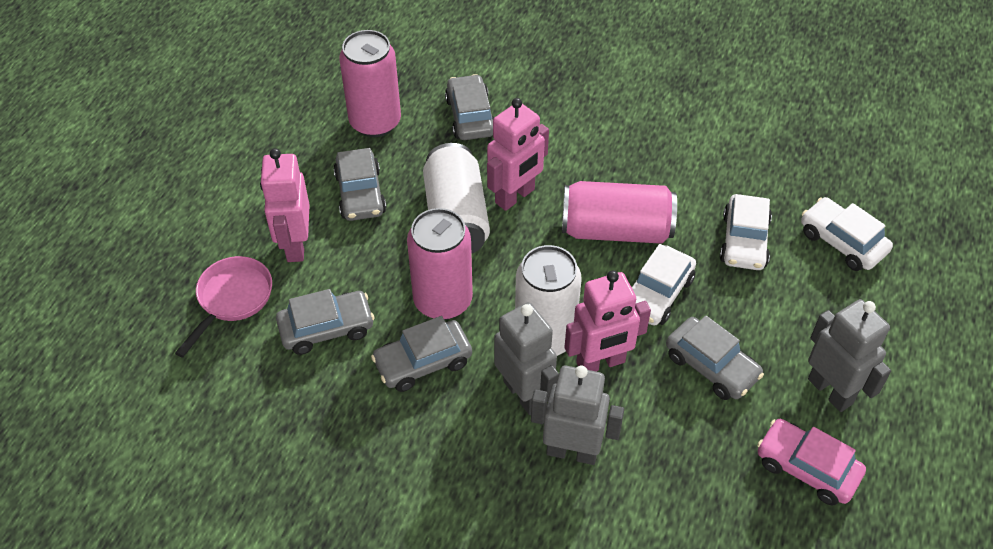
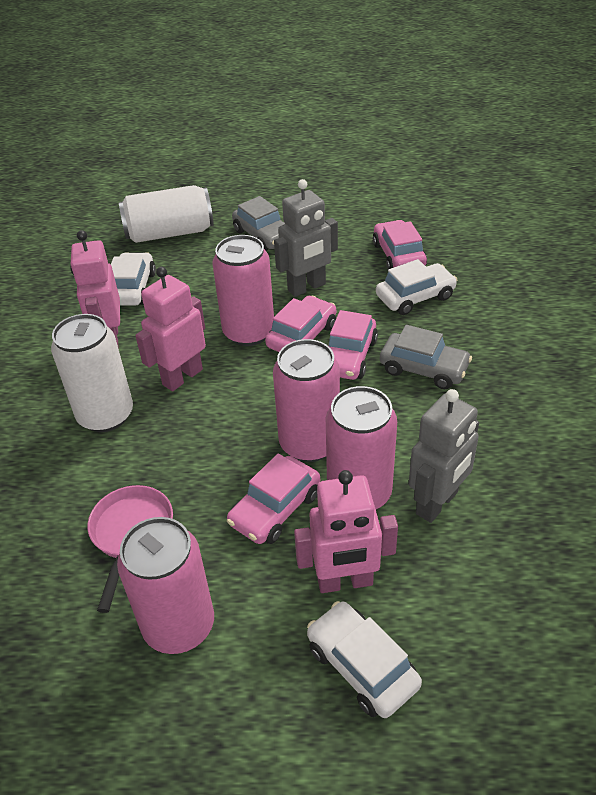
grey car: [276,289,375,355] [333,148,386,221] [371,316,472,392] [445,74,494,140] [666,316,764,400] = 5 -> [232,196,286,251] [380,325,472,389] = 2
grey robot: [494,302,559,415] [531,366,624,465] [808,299,891,412] = 3 -> [274,179,338,297] [409,389,479,523] = 2
pink can: [339,30,401,137] [407,208,473,320] [562,181,677,244] = 3 -> [117,517,214,654] [212,235,274,346] [273,339,340,462] [326,386,397,509] = 4
pink car: [757,419,866,505] = 1 -> [227,453,320,544] [265,296,336,352] [328,310,378,380] [373,220,427,269] = 4

